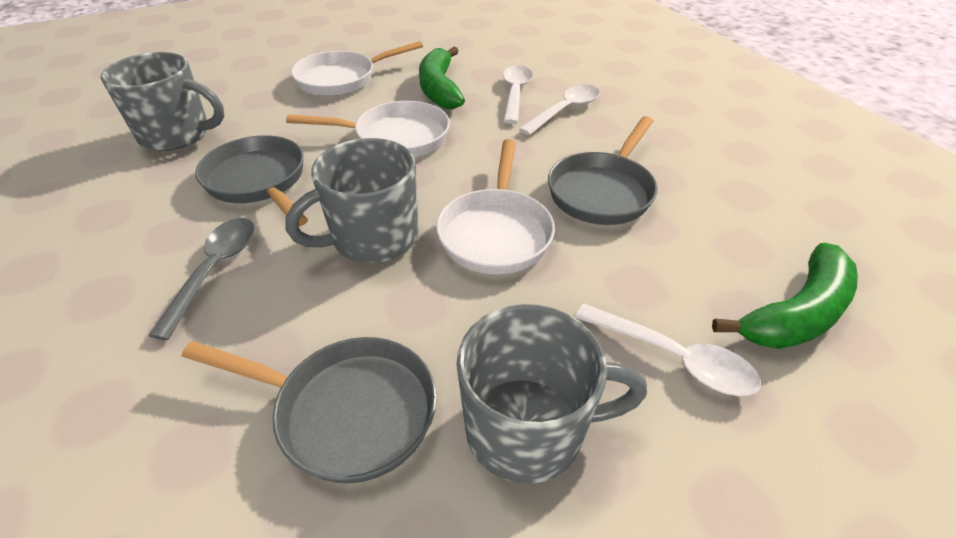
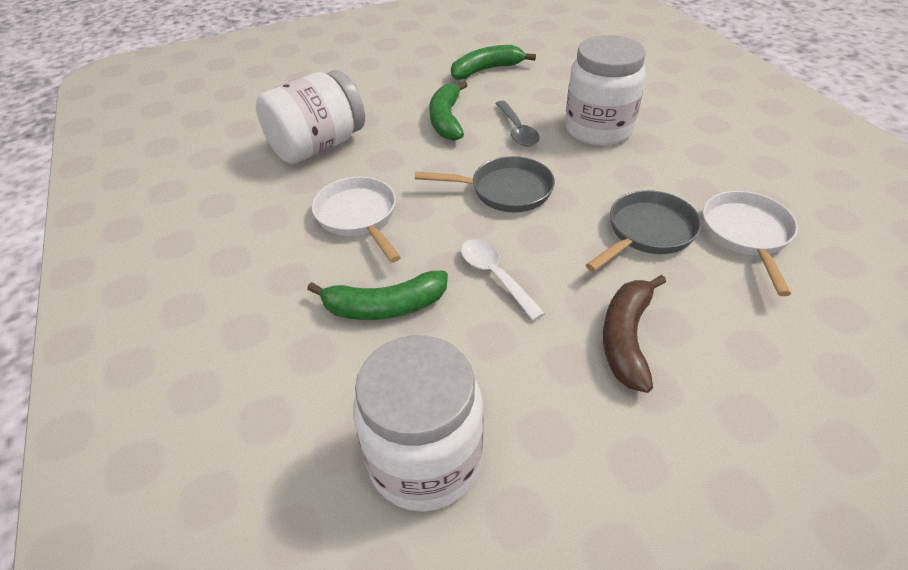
brown banana: none = 0 -> [603,275,666,393] = 1
green banana: [419,47,465,109] [712,243,858,349] = 2 -> [307,271,448,320] [429,81,468,141] [451,45,536,80] = 3
grey mug: [101,52,224,151] [286,138,418,263] [457,304,647,484] = 3 -> none = 0
grey pan: [182,337,437,483] [195,135,308,227] [548,116,658,225] = 3 -> [415,156,555,212] [586,190,702,272] = 2
white jar: none = 0 -> [256,70,365,164] [353,335,484,512] [565,35,646,146] = 3
white pan: [286,101,450,157] [291,41,423,96] [436,139,555,274] = 3 -> [312,177,401,262] [703,191,798,296] = 2
white spoon: [503,65,533,124] [519,85,600,135] [575,304,761,396] = 3 -> [461,239,545,321] = 1

